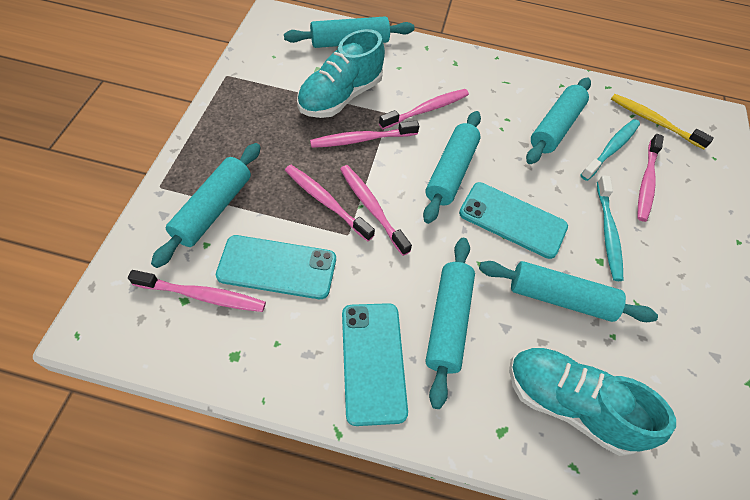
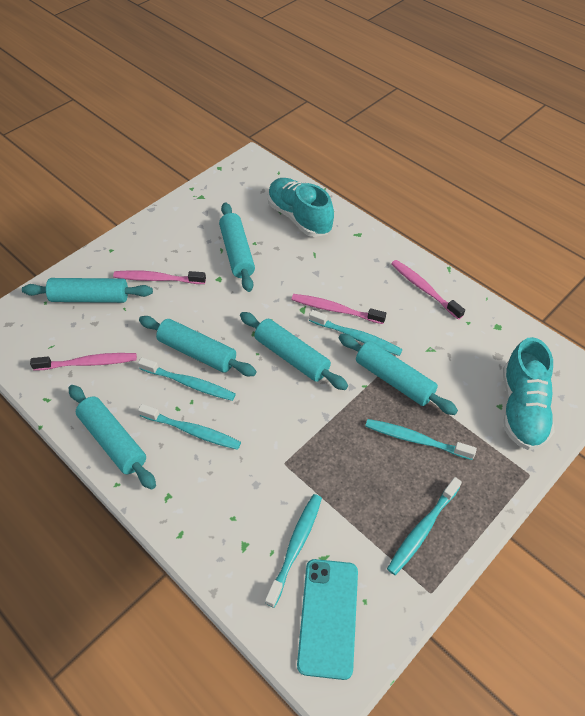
pink toothbrush: [128,270,266,312] [285,165,375,241] [310,120,419,148] [340,165,412,256] [379,89,469,129] [637,134,664,222] = 6 -> [30,353,137,371] [113,270,206,284] [291,294,386,324] [391,260,465,320] = 4
turquoise phone: [216,235,336,299] [342,303,408,426] [459,182,568,259] = 3 -> [297,559,358,680] = 1
turquoise toothbrush: [580,119,640,181] [597,175,623,281] = 2 -> [138,357,236,401] [138,404,241,450] [265,494,322,608] [309,310,403,356] [365,419,477,460] [387,477,462,575] = 6
yellow toothbrush: [611,94,714,149] = 1 -> none = 0

